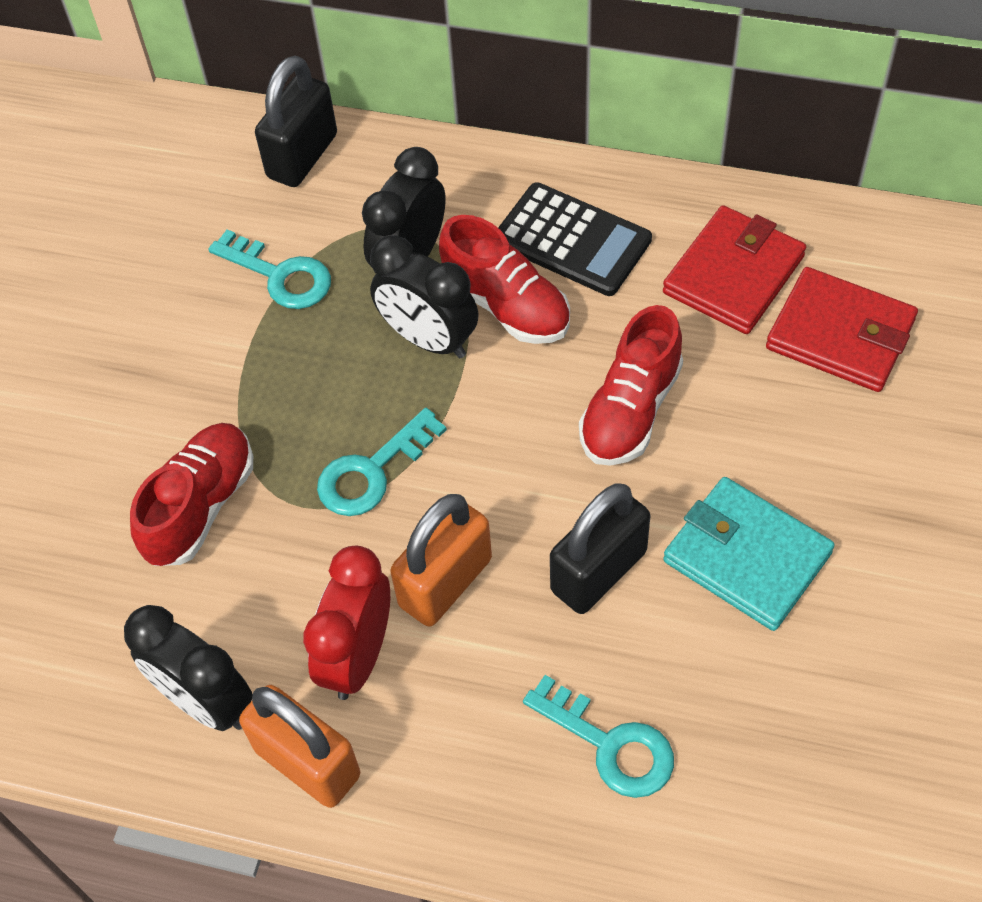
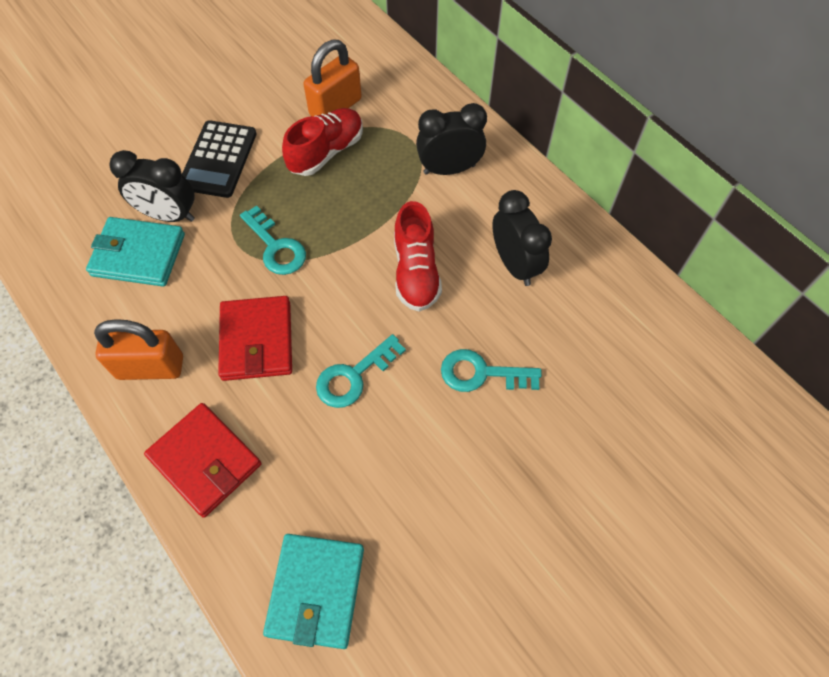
black padlock: [255,56,337,187] [550,484,650,614] = 2 -> none = 0
red clock: [303,545,390,700] = 1 -> none = 0
red shoe: [130,423,253,566] [439,215,570,344] [579,305,683,466] = 3 -> [282,108,363,176] [394,201,442,312] = 2
turquoise wallet: [663,477,835,631] = 1 -> [86,217,185,287] [263,534,364,649] = 2

